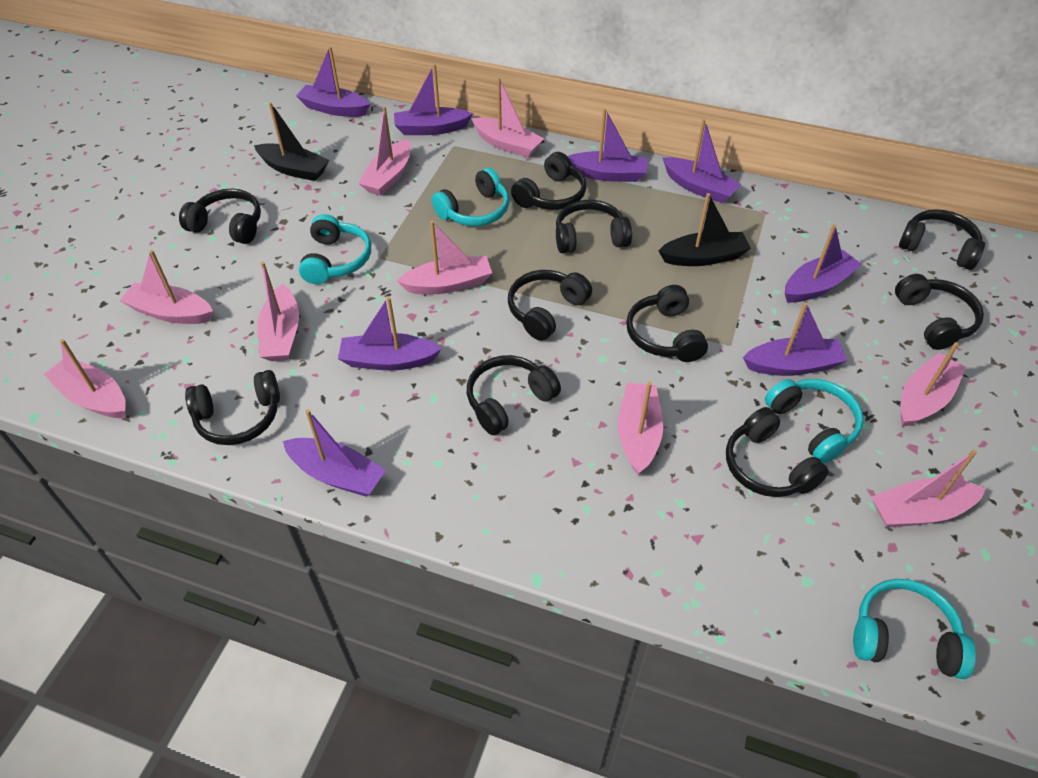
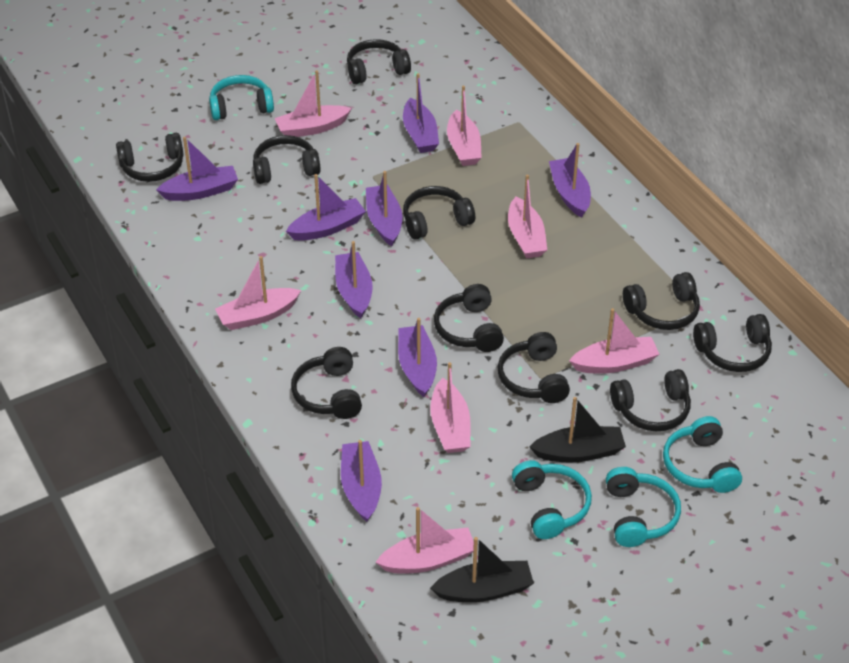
pink boat: [43,339,126,418] [119,250,213,324] [257,262,299,361] [358,106,411,196] [397,221,492,295] [471,77,544,158] [618,382,663,475] [872,450,986,528] [901,342,966,427] = 9 -> [215,256,301,330] [275,70,352,137] [376,507,474,573] [430,362,471,453] [447,86,482,166] [508,174,547,259] [569,308,659,374] = 7

